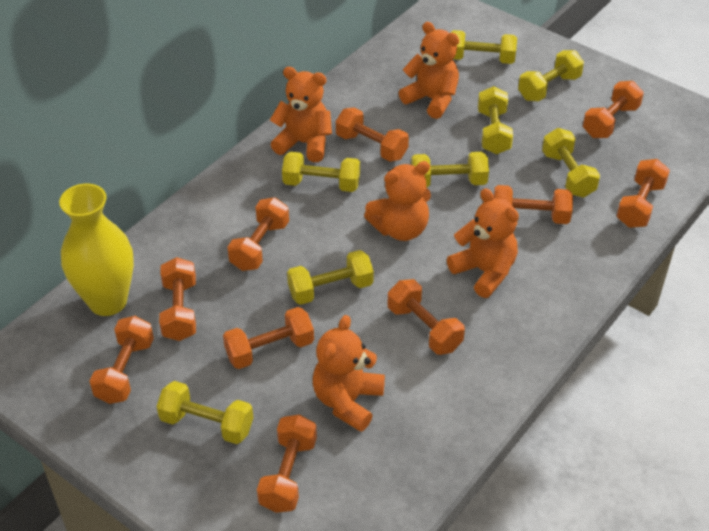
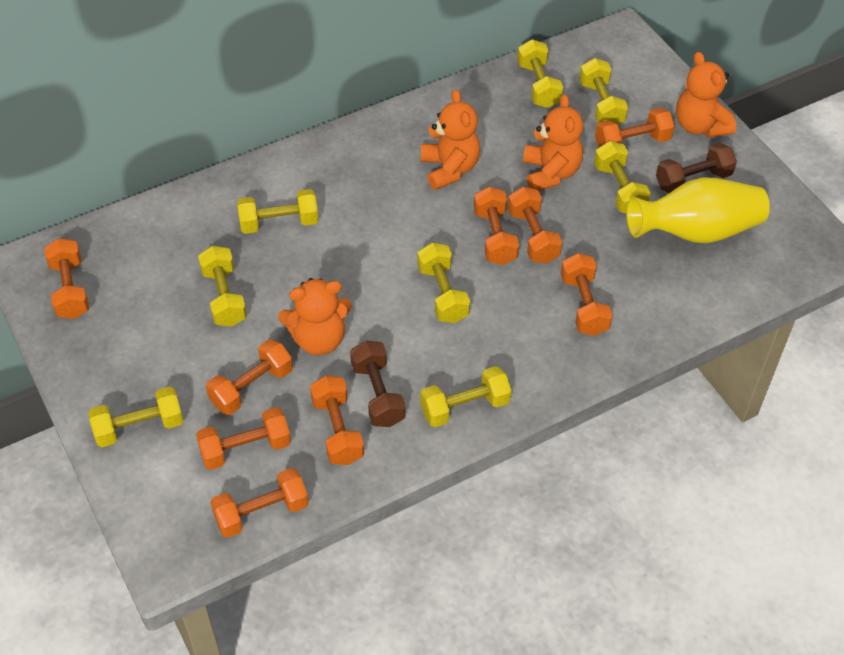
brown dumbbell: none = 0 -> [350,340,406,427] [656,143,737,193] = 2
orange dumbbell: [89,316,154,404] [159,257,196,341] [223,307,314,369] [227,197,289,271] [257,415,317,513] [336,108,409,162] [388,279,465,355] [494,185,573,224] [583,81,644,138] [617,159,670,228] = 10 -> [44,238,89,319] [196,407,291,470] [206,339,293,415] [211,468,309,538] [310,376,364,465] [474,186,519,265] [508,187,562,264] [561,253,613,336] [595,108,675,148] = 9
orange teddy bear: [270,67,332,162] [313,315,385,432] [364,161,431,241] [399,22,459,119] [447,188,519,298] = 5 -> [278,278,352,355] [421,90,480,190] [523,94,583,191] [676,52,736,137] = 4

